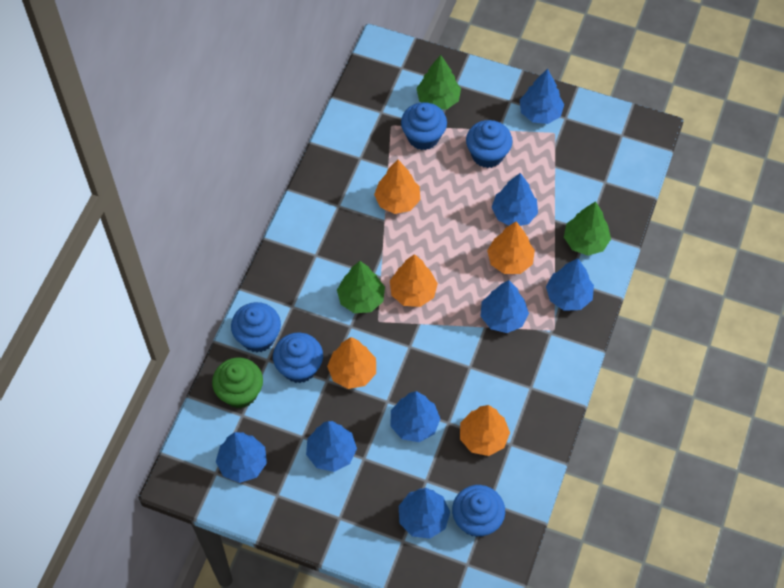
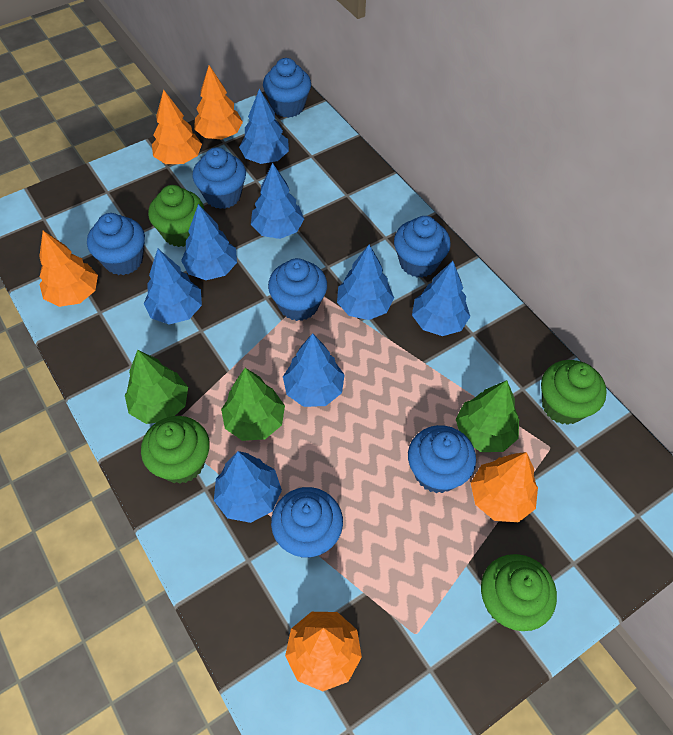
blue cupcake: [231,302,281,352] [273,333,323,383] [401,102,447,150] [452,485,505,537] [466,120,513,168] = 5 -> [87,213,145,275] [193,147,246,209] [263,58,311,118] [268,258,327,321] [271,487,343,558] [394,216,451,278] [408,425,476,493] = 7
green cupcake: [212,357,263,408] = 1 -> [141,416,210,484] [148,185,204,247] [481,554,557,631] [541,360,607,425] = 4

